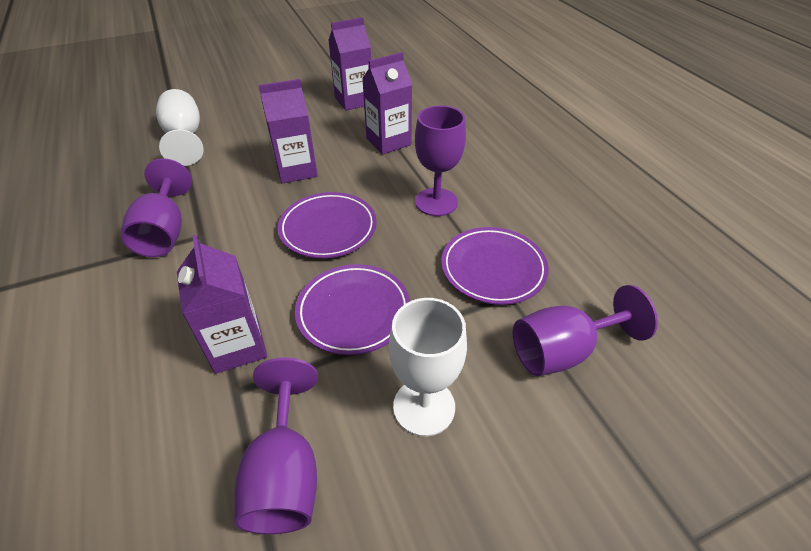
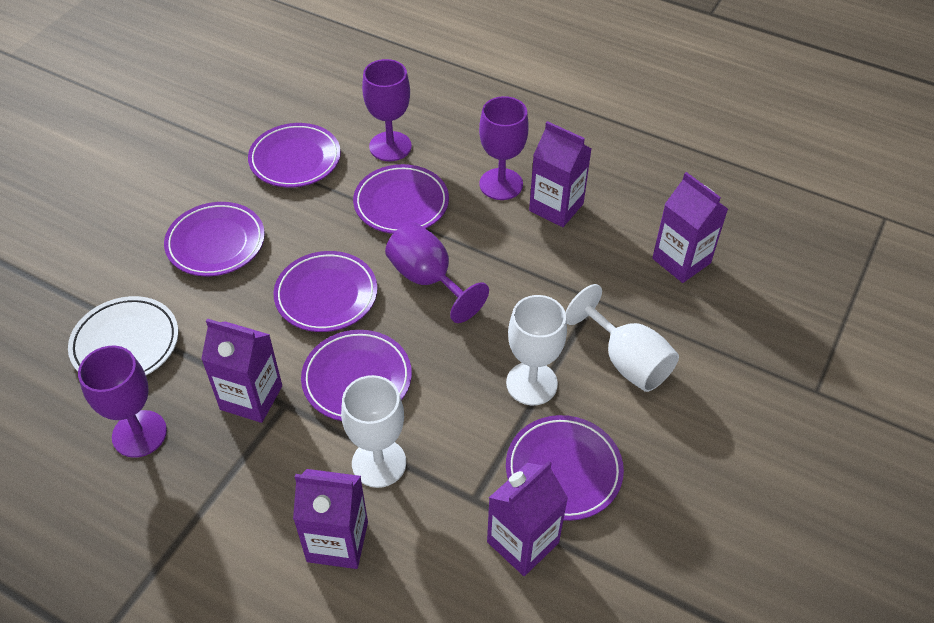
purple carton: [177,235,267,374] [259,79,318,184] [328,17,371,111] [362,52,412,154] = 4 -> [201,319,282,423] [293,469,368,569] [487,461,568,576] [529,121,592,227] [652,172,728,283] = 5
purple plate: [278,192,376,258] [295,264,410,355] [441,227,549,305] = 3 -> [164,202,265,277] [248,123,341,188] [273,251,377,332] [301,330,412,421] [353,164,449,234] [506,415,624,521] = 6
white goblet: [156,89,204,166] [389,298,467,436] = 2 -> [341,375,406,488] [506,295,567,405] [565,284,679,392] = 3
white plate: none = 0 -> [68,296,178,375] = 1

